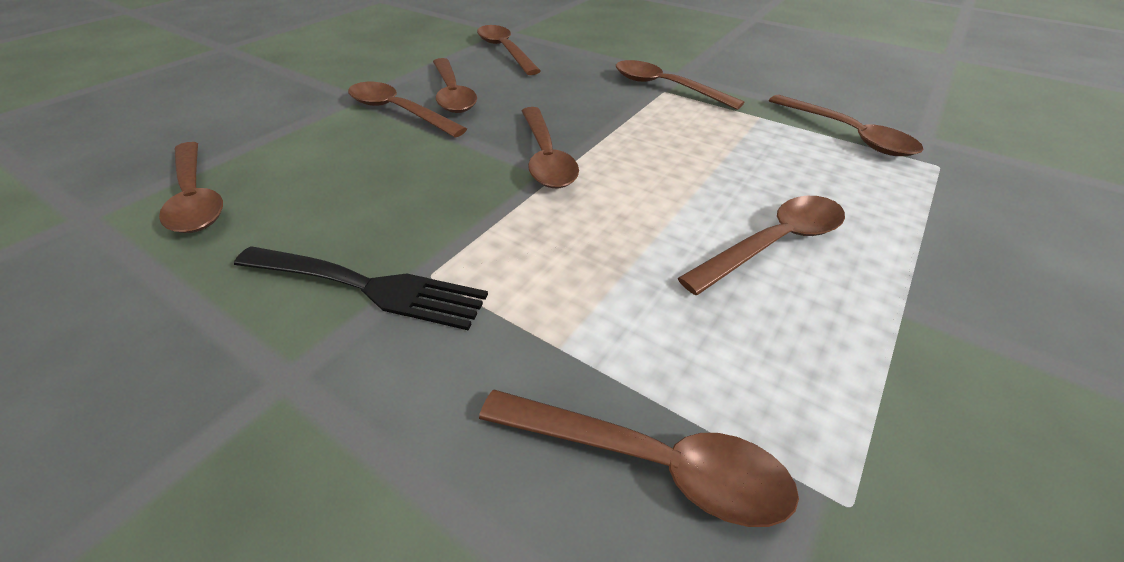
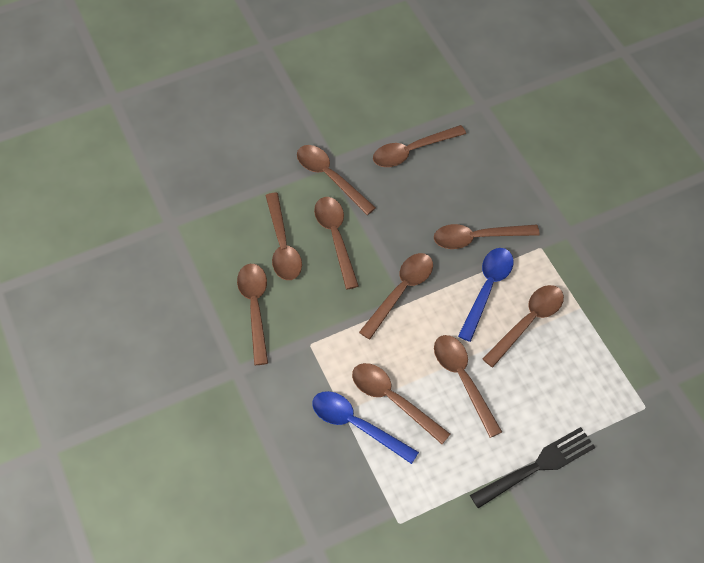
blue spoon: none = 0 -> [312,391,419,464] [458,248,513,342] = 2
brown spoon: [159,142,223,233] [348,82,467,137] [433,58,477,113] [477,25,541,75] [479,390,799,527] [522,107,579,188] [616,60,744,110] [678,196,845,295] [769,95,924,156] = 9 -> [237,264,268,365] [265,193,302,280] [297,145,376,215] [314,197,359,290] [352,363,451,444] [359,253,433,340] [373,125,466,167] [434,224,540,249] [434,335,502,438] [482,285,564,367] = 10

